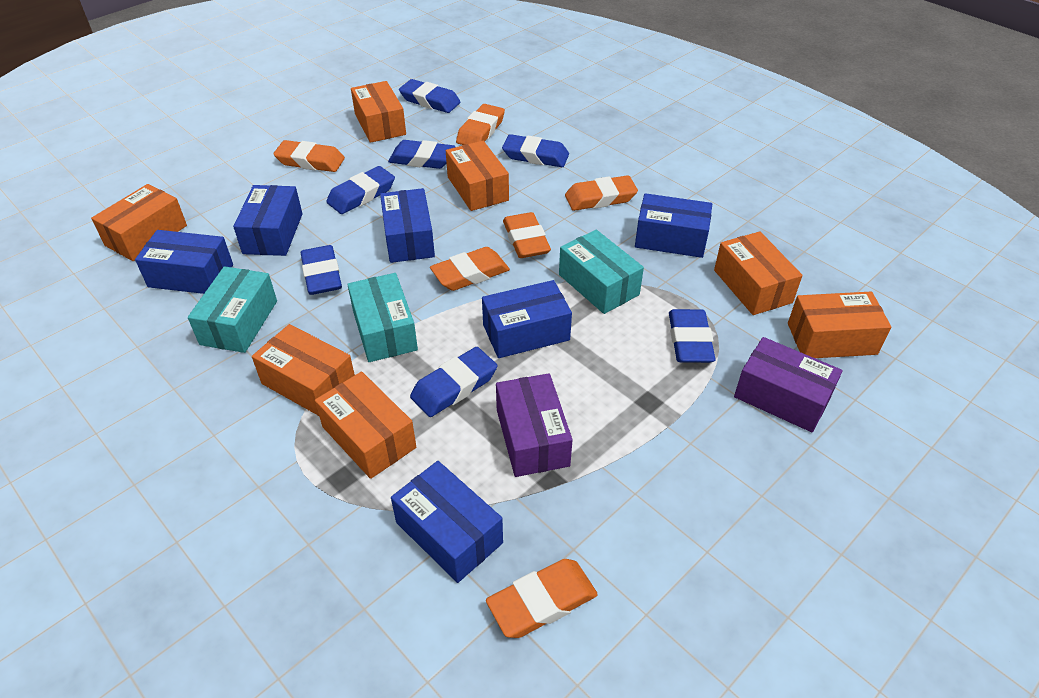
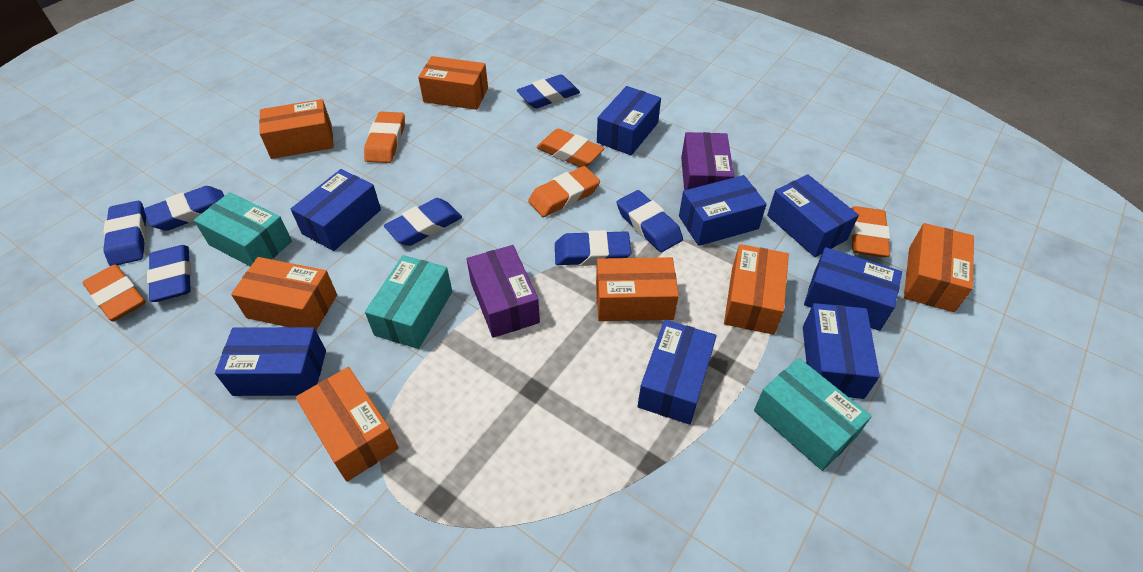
blue box: [135,230,233,294] [233,185,302,256] [380,188,435,263] [391,461,503,583] [482,280,572,358] [635,193,712,258] = 6 -> [215,327,326,396] [291,169,381,251] [597,86,661,155] [637,320,717,424] [679,175,767,246] [767,174,859,257] [803,303,880,399] [804,247,902,331] = 8
orange eraser: [273,140,345,172] [430,247,510,291] [456,104,505,145] [486,559,598,638] [503,212,551,258] [565,175,638,211] = 6 -> [83,264,146,322] [364,112,405,163] [528,166,600,217] [536,129,604,167] [850,206,890,257] = 5

